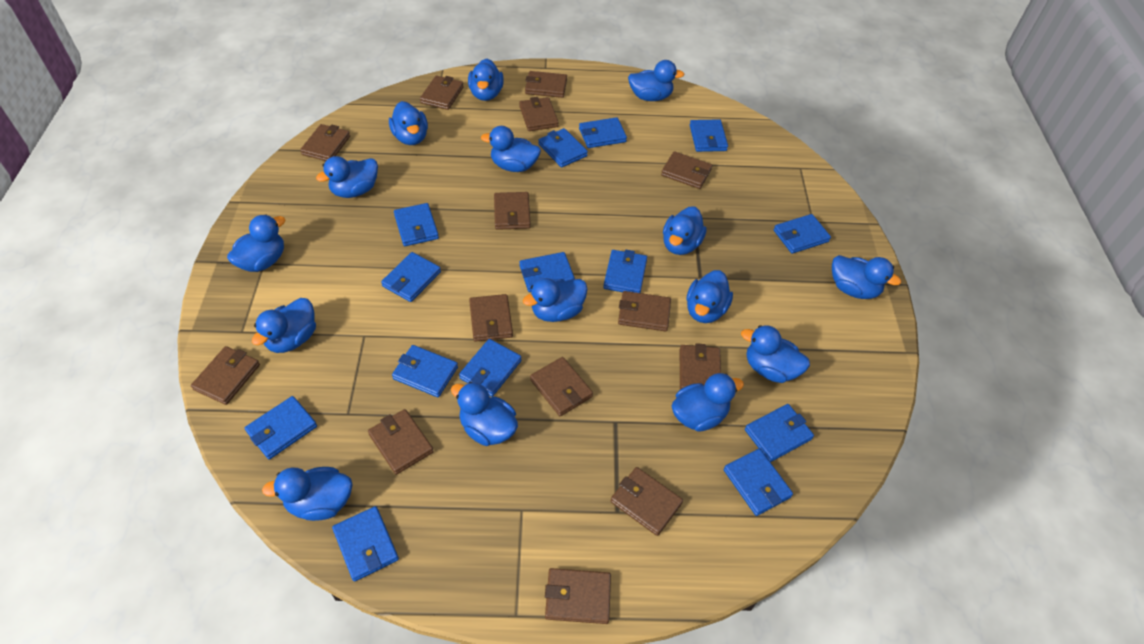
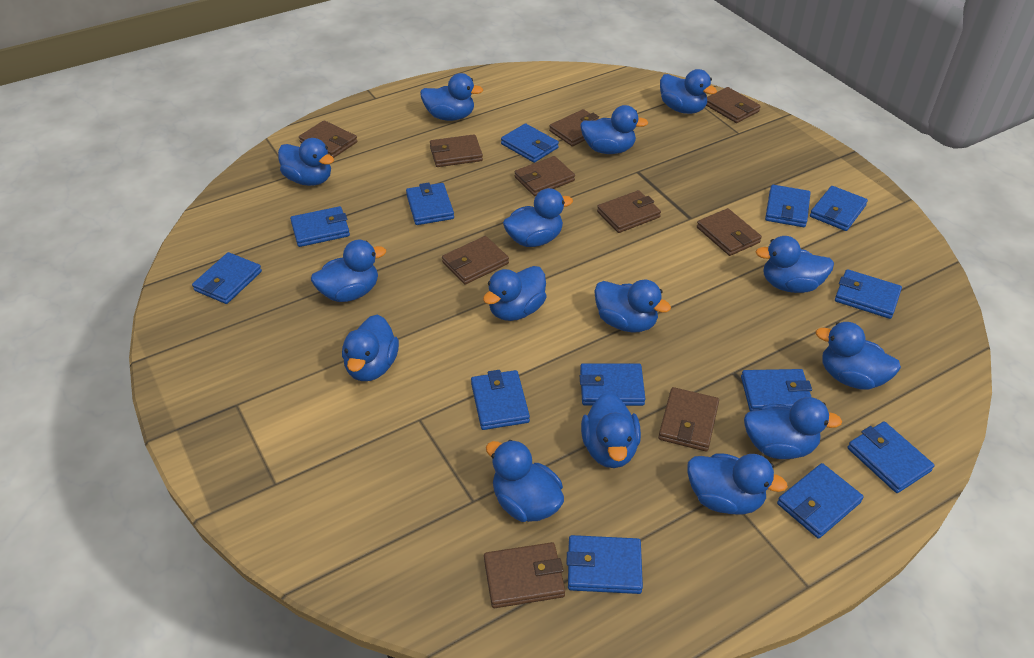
blue wallet: [245,396,317,460] [332,506,399,581] [381,252,441,302] [392,345,458,397] [394,203,439,246] [459,339,522,397] [519,252,575,292] [538,128,588,168] [579,117,627,148] [603,250,647,293] [690,119,728,152] [724,449,793,516] [745,404,814,462] [774,214,831,254] = 14 -> [192,252,262,304] [290,206,350,247] [406,182,454,225] [471,370,530,430] [501,123,559,163] [567,535,643,594] [580,363,645,406] [741,369,812,411] [765,185,811,227] [777,463,864,538] [810,186,868,231] [835,269,902,319] [848,421,934,493] = 13
brown wallet: [191,346,260,405] [300,124,350,161] [368,409,434,475] [420,76,464,110] [469,294,513,342] [494,192,531,230] [519,97,559,131] [525,71,567,98] [530,357,593,416] [545,568,611,624] [611,467,683,536] [618,291,671,331] [661,151,712,189] [680,343,721,390] = 14 -> [299,120,357,158] [430,134,483,167] [442,236,509,285] [484,542,565,608] [515,156,575,196] [549,109,599,147] [597,190,661,233] [658,387,719,451] [697,208,762,256] [706,87,761,123] = 10

